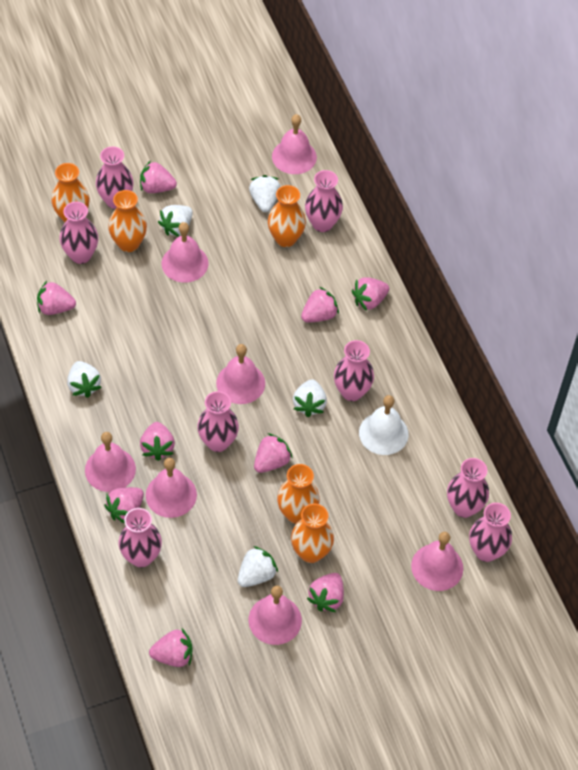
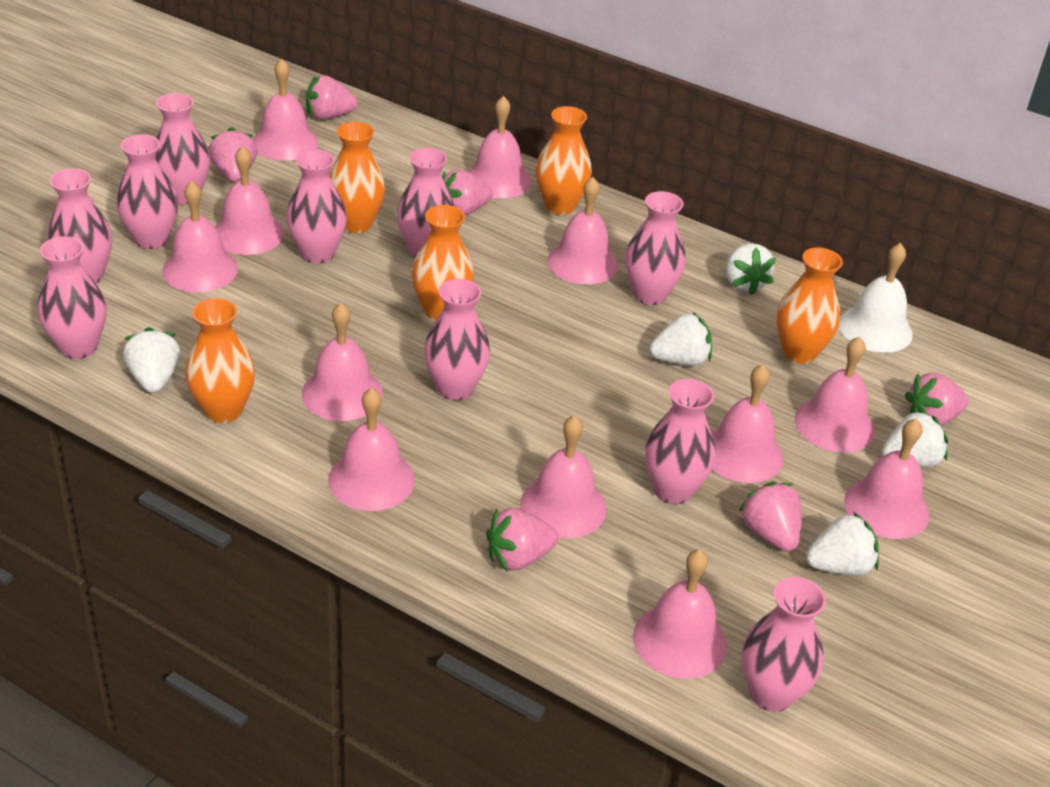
pink bell: [85,432,136,492] [146,458,197,518] [162,222,208,283] [216,344,265,404] [249,586,302,645] [272,114,317,174] [411,532,463,591] = 7 -> [162,181,238,292] [215,146,285,255] [253,59,319,161] [302,303,383,421] [328,388,415,511] [467,96,531,199] [520,415,607,539] [547,177,618,285] [633,549,727,679] [712,364,783,483] [795,337,875,453] [844,419,929,539] = 12
pink strawberry: [37,281,76,315] [104,487,144,524] [140,161,177,193] [140,422,175,461] [149,629,193,667] [254,433,293,473] [301,287,339,322] [307,573,344,612] [352,277,389,311] = 9 -> [209,127,257,182] [306,75,358,120] [442,169,492,216] [486,508,559,571] [738,482,802,551] [905,373,969,426] = 6
pink vase: [60,202,98,264] [96,146,134,209] [119,508,162,568] [197,391,239,452] [305,170,343,232] [334,340,374,401] [447,458,489,518] [469,503,512,562] = 8 -> [38,236,107,359] [47,168,112,283] [116,134,178,249] [155,93,210,204] [286,149,347,264] [397,148,455,258] [424,279,490,400] [625,191,686,305] [645,379,715,504] [741,577,826,712] = 10

